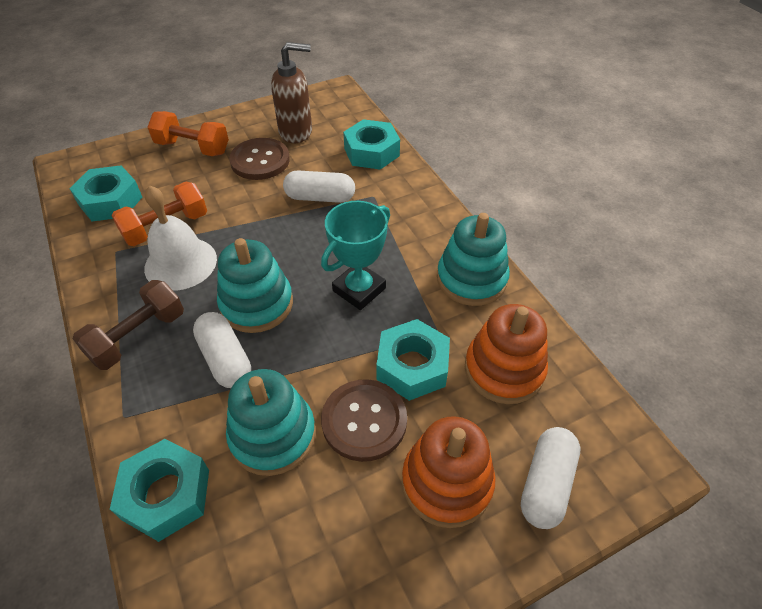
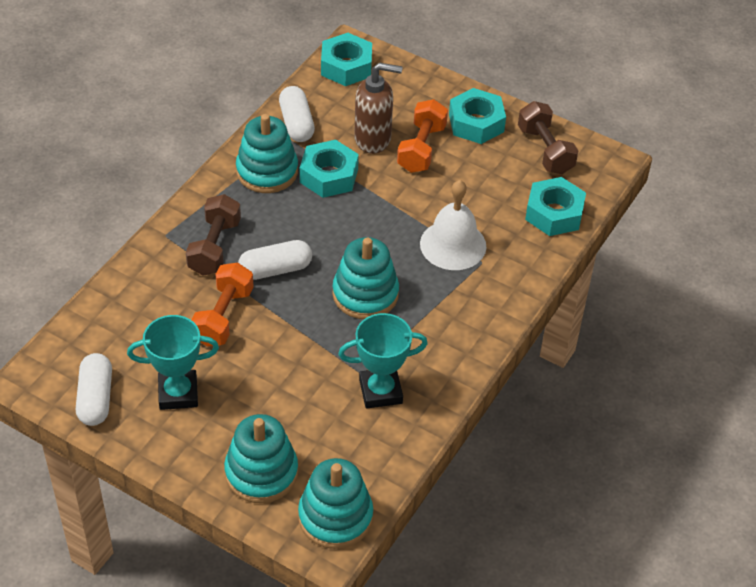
brown button: [229,138,290,180] [321,379,407,462] = 2 -> none = 0
brown dumbbell: [73,280,184,370] = 1 -> [186,194,241,276] [518,101,579,174] = 2
orange stacking toy: [402,416,496,528] [465,304,548,404] = 2 -> none = 0
turquoise stacking toy: [217,238,293,333] [226,369,316,476] [437,213,510,306] = 3 -> [224,414,298,503] [236,114,298,193] [298,458,373,549] [332,237,399,319] = 4
turquoise trophy: [321,201,390,310] = 1 -> [127,315,219,410] [338,313,428,409] = 2

